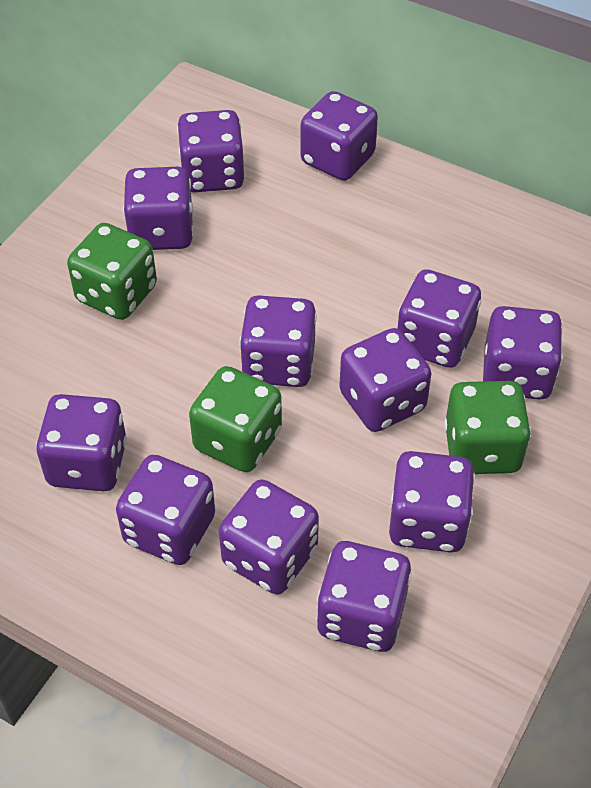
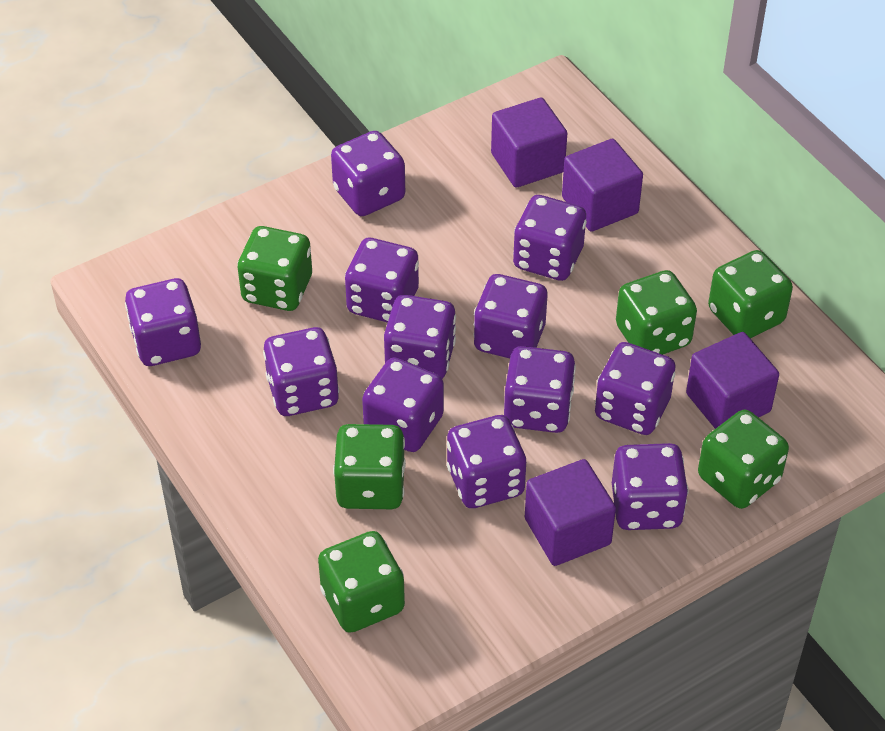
green dice: [67,223,157,320] [189,366,282,472] [444,381,531,474] = 3 -> [237,226,312,311] [318,531,405,633] [333,424,406,509] [616,270,697,355] [698,410,789,509] [708,250,793,338] = 6
purple cube: none = 0 -> [491,97,567,188] [525,459,616,566] [562,139,643,232] [686,332,779,429] = 4

